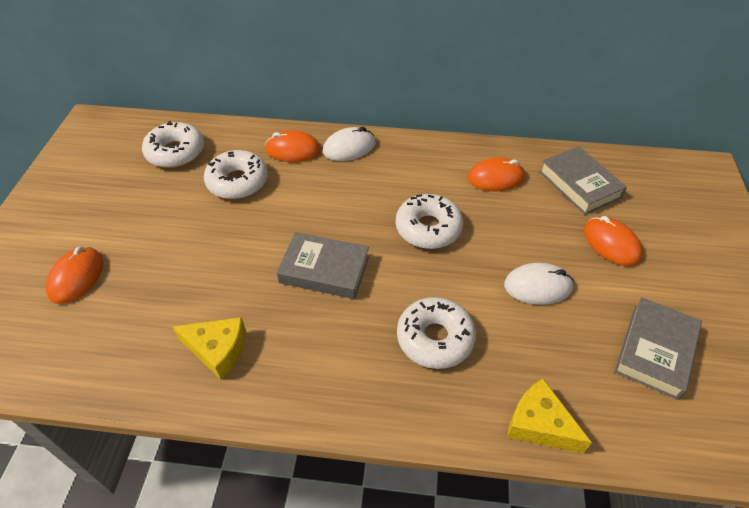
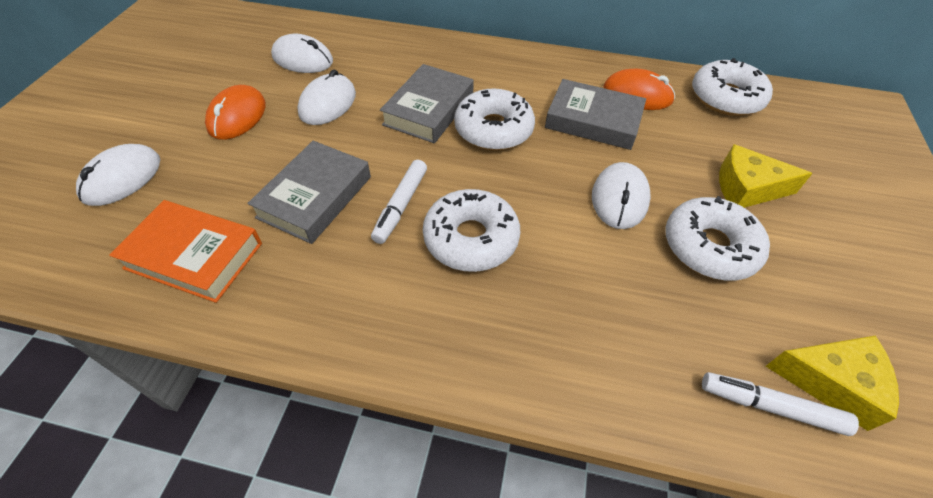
orange book: none = 0 -> [109,200,262,303] = 1
orange mouse: [46,247,104,304] [265,130,321,162] [467,157,525,192] [584,216,643,266] = 4 -> [205,85,266,140] [603,69,675,110] = 2
white marker: none = 0 -> [371,160,427,244] [702,372,859,436] = 2
white mouse: [323,127,376,161] [504,263,574,305] = 2 -> [76,144,160,206] [271,34,333,73] [297,70,356,125] [592,162,651,229] = 4

